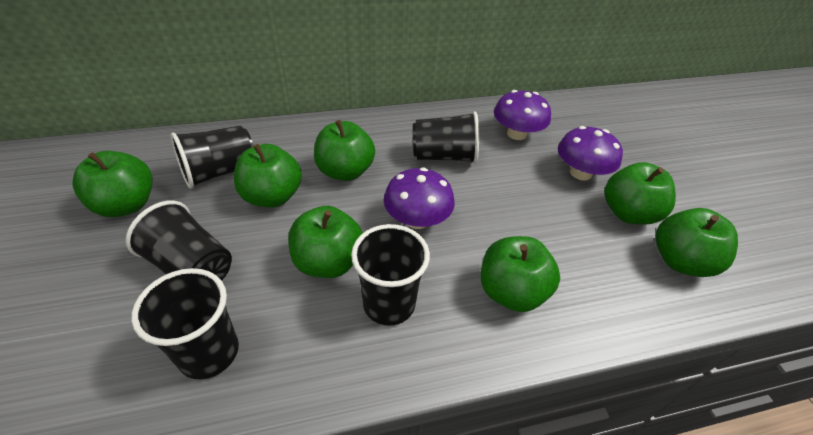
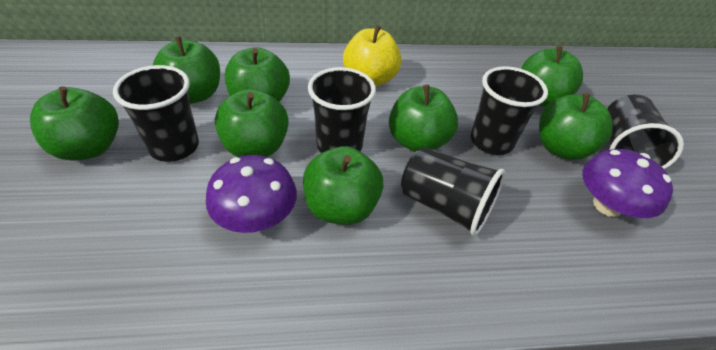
green apple: [72,151,153,217] [234,144,302,207] [288,206,363,278] [314,120,375,181] [481,236,560,312] [605,162,676,225] [656,208,738,277] = 7 -> [30,86,119,161] [153,37,220,104] [215,89,289,157] [225,47,290,102] [303,146,384,225] [389,85,458,152] [521,46,583,107] [539,93,613,160] = 8
purple mushroom: [384,168,455,229] [494,90,551,140] [558,126,623,180] = 3 -> [206,155,297,233] [582,149,673,218] = 2
yellow apple: none = 0 -> [343,25,402,86] = 1

